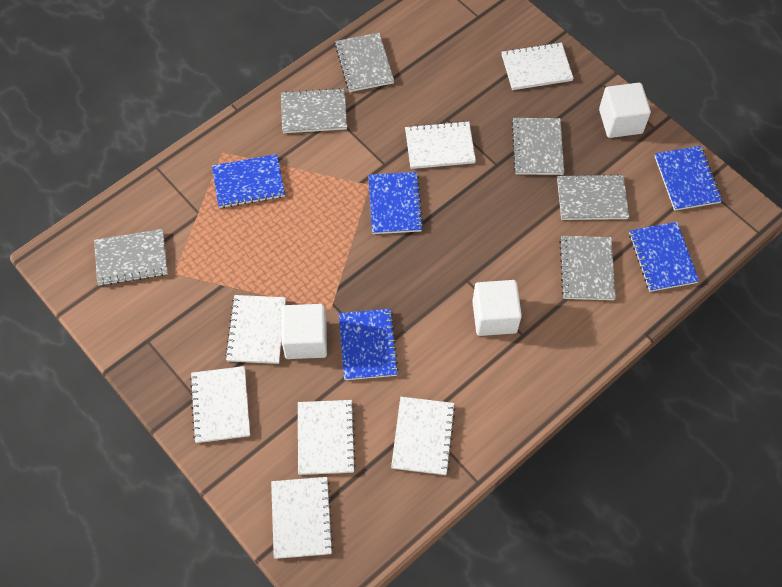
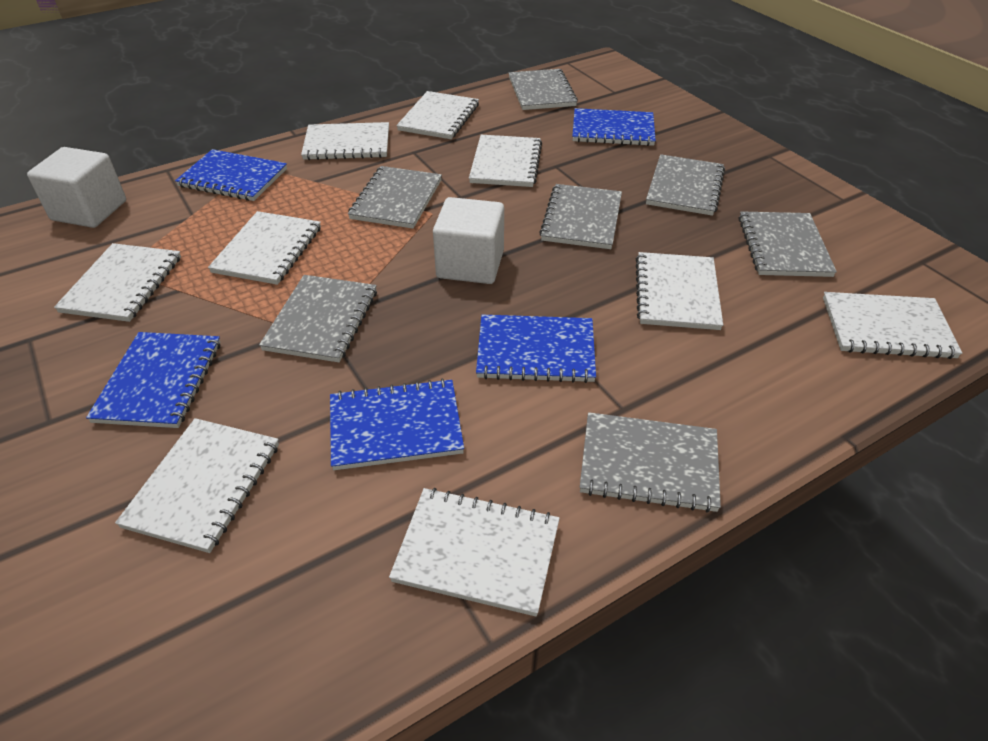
grey notebook: [94,229,168,286] [281,88,347,133] [335,33,394,92] [512,118,564,175] [557,174,629,220] [559,236,616,300] = 6 -> [259,275,377,362] [348,166,442,229] [509,69,578,110] [539,184,622,249] [580,412,721,513] [646,154,725,216] [739,211,837,277] = 7
white cube: [281,304,327,359] [472,280,522,336] [599,83,651,138] = 3 -> [27,147,126,228] [433,197,504,284] = 2
white notebook: [190,366,250,443] [225,295,286,364] [271,477,334,559] [298,400,356,475] [391,397,456,475] [405,121,476,169] [501,42,574,90] = 7 -> [54,243,181,322] [115,418,279,553] [208,211,321,285] [301,122,389,160] [389,488,560,617] [396,91,479,139] [469,135,542,187] [636,252,723,330] [823,292,962,359] = 9

